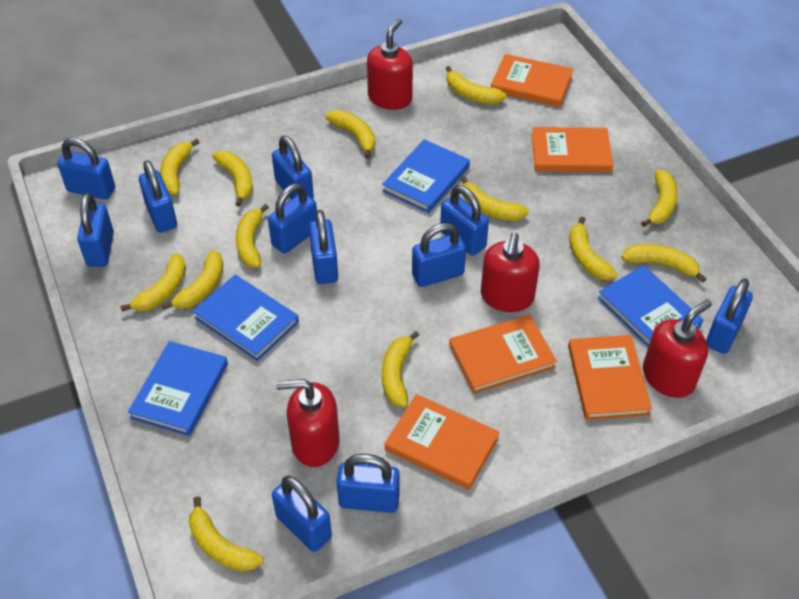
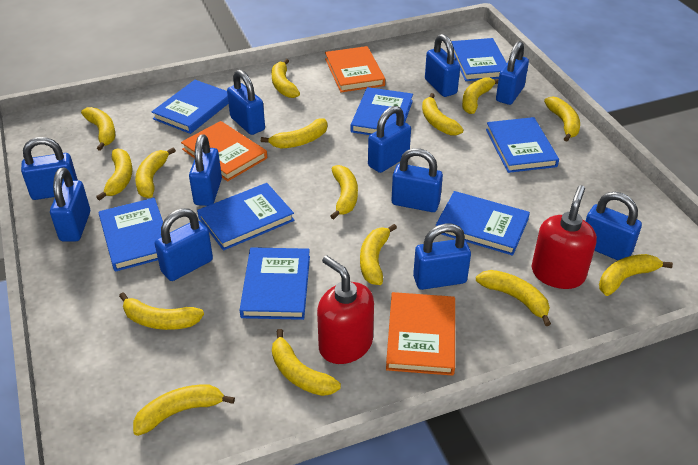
blue book: [128,341,228,436] [193,275,299,361] [382,139,470,213] [598,265,703,347] = 4 -> [99,198,163,272] [151,80,229,134] [197,183,294,251] [240,247,310,320] [351,87,413,135] [436,191,530,256] [451,38,506,81] [486,117,559,173] = 8
orange book: [385,394,499,490] [449,314,557,394] [491,54,573,107] [532,127,613,172] [568,335,652,420] = 5 -> [181,121,267,181] [325,46,385,92] [386,292,455,376] = 3
red soap dispenser: [276,379,340,467] [367,18,413,110] [481,232,540,312] [643,299,712,398] = 4 -> [317,256,374,364] [532,185,597,289] = 2
yellow banana: [120,253,186,312] [160,139,200,195] [162,250,223,310] [189,496,263,572] [212,151,253,207] [236,204,269,268] [325,110,375,159] [382,331,419,407] [446,66,507,104] [461,176,529,221] [569,216,617,280] [621,244,706,283] [641,170,678,227] = 13 -> [81,107,115,151] [96,148,133,201] [119,292,204,330] [133,384,235,436] [135,148,176,198] [261,119,327,149] [271,59,300,98] [272,329,341,396] [330,165,358,219] [360,224,397,285] [422,93,464,135] [462,77,499,114] [476,270,551,326] [544,97,580,142] [599,254,673,296] = 15

